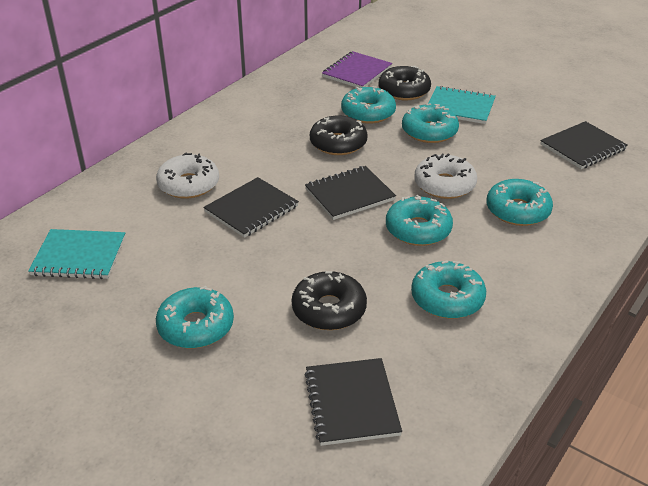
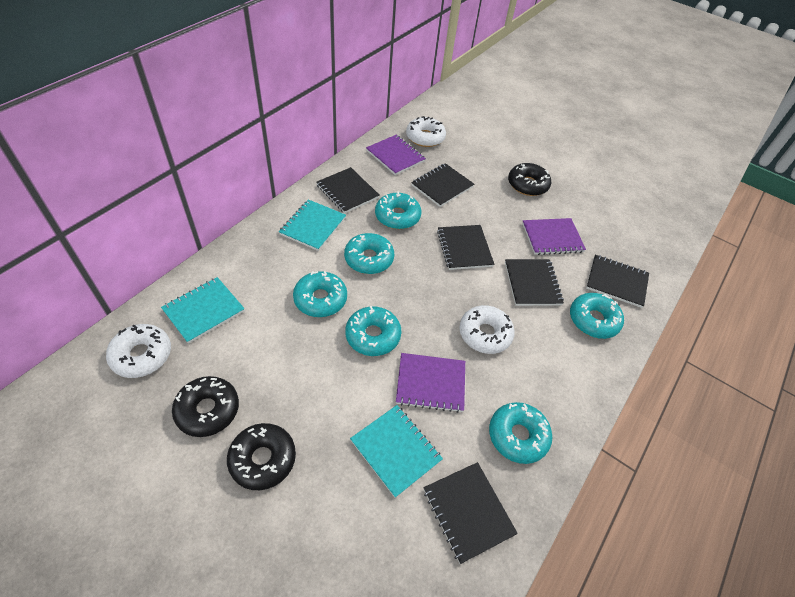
black notebook: [203,177,299,238] [304,358,402,446] [305,166,396,220] [540,121,628,169] = 4 -> [316,167,380,214] [411,163,474,207] [423,462,518,564] [437,225,494,270] [505,259,564,306] [586,255,649,308] = 6
purple notebook: [322,51,392,88] = 1 -> [366,135,426,175] [396,353,465,413] [522,218,586,255] = 3
turquoise notebook: [28,229,125,279] [428,86,496,124] = 2 -> [161,277,245,344] [279,199,346,251] [350,405,443,498] = 3
white donut: [156,153,219,199] [414,154,477,199] = 2 -> [106,324,171,378] [406,116,446,147] [459,305,515,354] = 3

